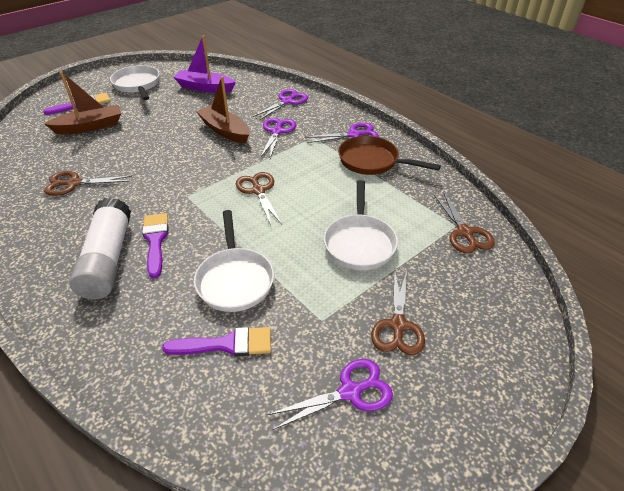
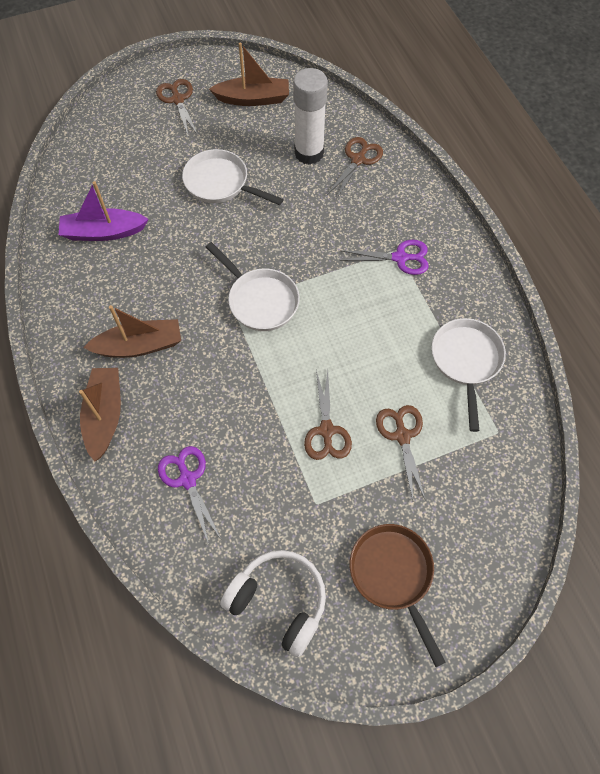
brown boat: [44,71,121,134] [196,76,249,144] = 2 -> [79,368,121,461] [83,305,181,358] [209,42,289,106] = 3
purple brush: [43,93,111,115] [142,213,169,278] [162,327,271,357] = 3 -> none = 0
purple scissors: [253,89,308,120] [261,118,296,158] [267,359,393,430] [305,123,379,143] = 4 -> [158,446,221,544] [340,240,429,275] = 2
white headphones: none = 0 -> [220,550,326,657] = 1

